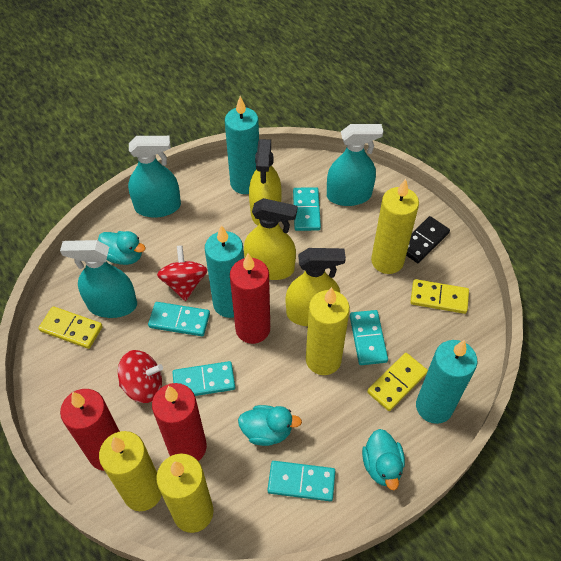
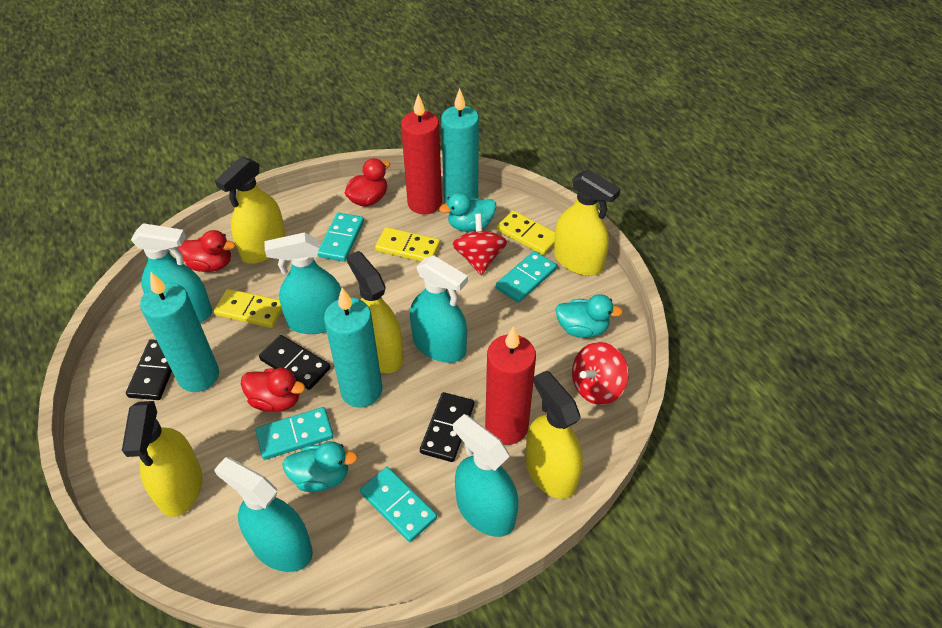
black domino: [406,216,450,263] = 1 -> [126,339,172,400] [259,335,331,390] [420,392,474,462] = 3
red candle: [60,389,120,471] [152,383,207,461] [230,253,270,344] = 3 -> [401,94,442,214] [485,326,536,445] = 2
red duck: none = 0 -> [178,230,235,272] [241,368,305,412] [345,158,390,207] = 3
turquoise domino: [148,302,210,336] [172,361,235,396] [267,461,335,501] [293,187,321,231] [350,310,388,365] = 5 -> [255,407,334,460] [317,212,364,262] [360,467,437,542] [496,251,557,303] = 4
turquoise spray bottle: [60,240,137,318] [128,136,181,218] [327,124,383,206] = 3 -> [131,223,212,323] [214,457,313,572] [264,232,341,334] [410,255,468,363] [453,414,518,537] = 5
yellow candle: [99,431,162,511] [156,453,214,533] [306,287,350,375] [371,179,419,274] = 4 -> none = 0
yellow spray bottle: [244,198,297,280] [249,139,281,226] [286,248,346,326] = 3 -> [122,401,202,517] [215,157,286,264] [346,251,403,373] [526,370,583,499] [554,170,620,276] = 5

